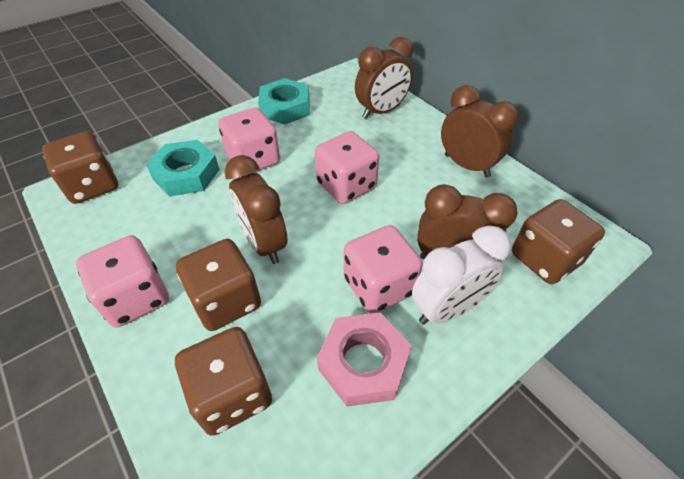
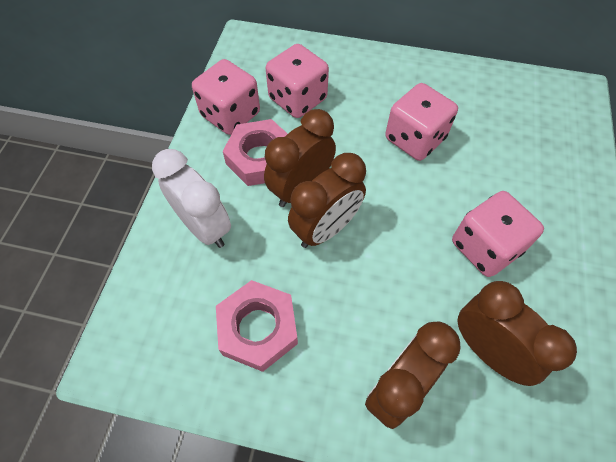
brown dice: [42,131,118,204] [175,327,272,436] [176,239,261,331] [512,199,605,284] = 4 -> none = 0
pink nut: [317,312,412,407] = 1 -> [216,280,298,372] [223,119,288,186] = 2
turquoise nut: [146,140,219,196] [258,78,310,125] = 2 -> none = 0

